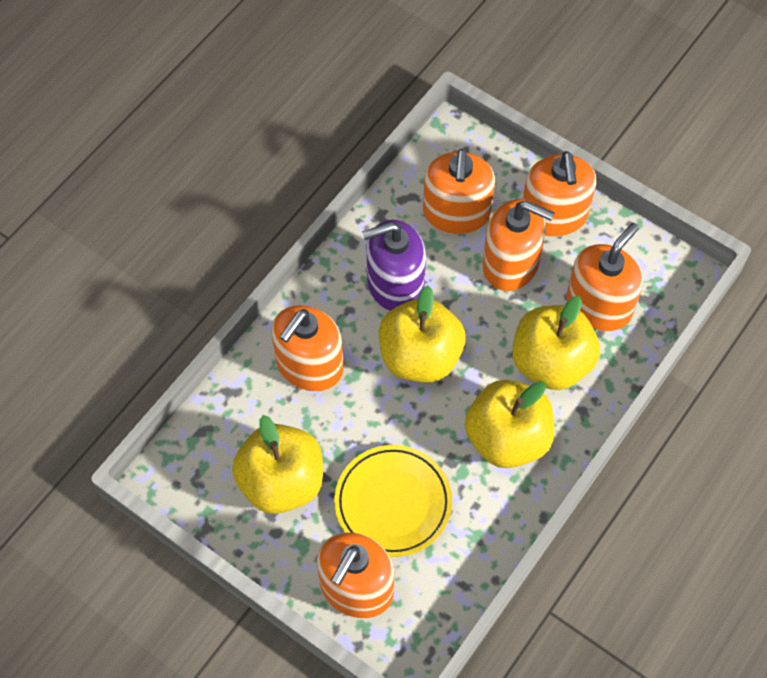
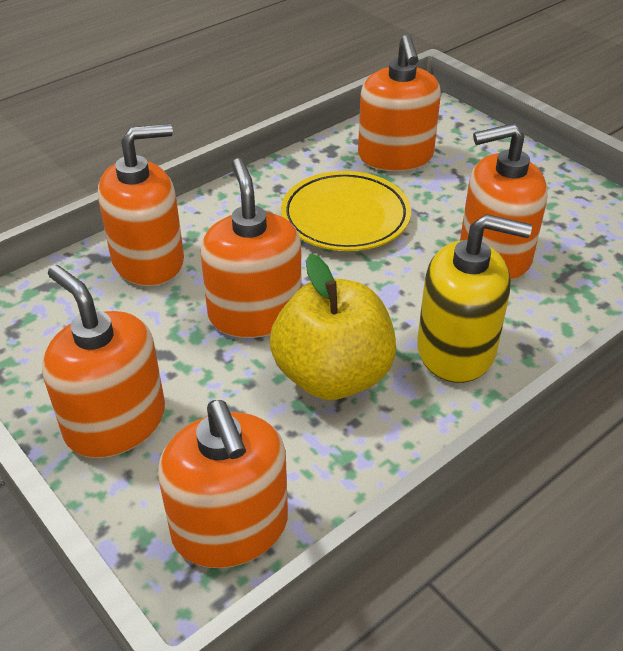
purple soap dispenser: [362,220,426,311] = 1 -> none = 0
yellow apple: [232,415,323,514] [379,285,465,383] [465,380,554,468] [512,296,600,390] = 4 -> [270,254,396,400] = 1
yellow soap dispenser: none = 0 -> [417,214,532,383] = 1

